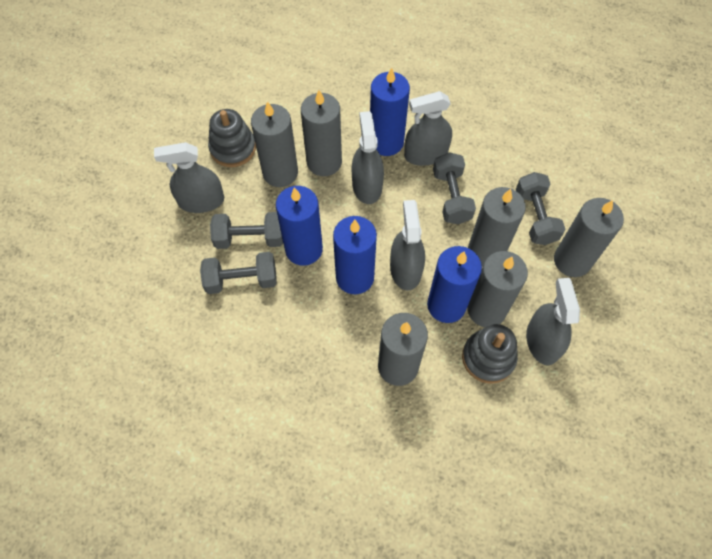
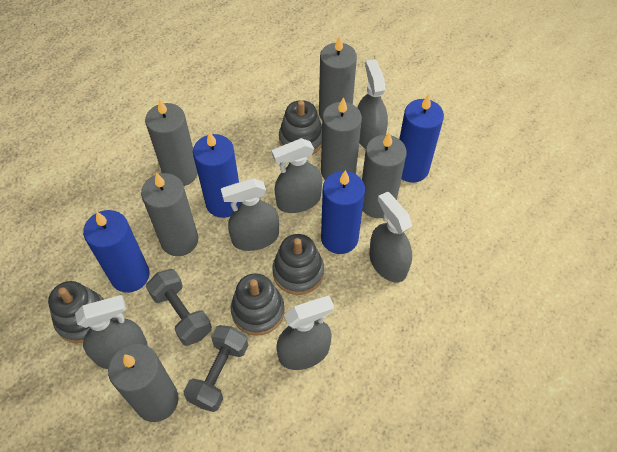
grey dumbbell: [200,252,277,294] [210,212,283,249] [433,152,476,224] [516,172,565,245] = 4 -> [146,269,212,346] [183,325,248,412] = 2
grey spray bottle: [154,142,224,213] [352,111,384,204] [390,200,425,291] [404,91,452,166] [526,278,580,365] = 5 -> [75,295,147,369] [221,178,279,251] [271,138,322,213] [276,295,334,370] [358,59,388,149] [369,191,412,283] = 6
grey stacking toy: [208,109,256,167] [462,324,518,384] = 2 -> [48,281,104,343] [231,273,284,336] [273,234,324,295] [279,100,322,155] = 4

